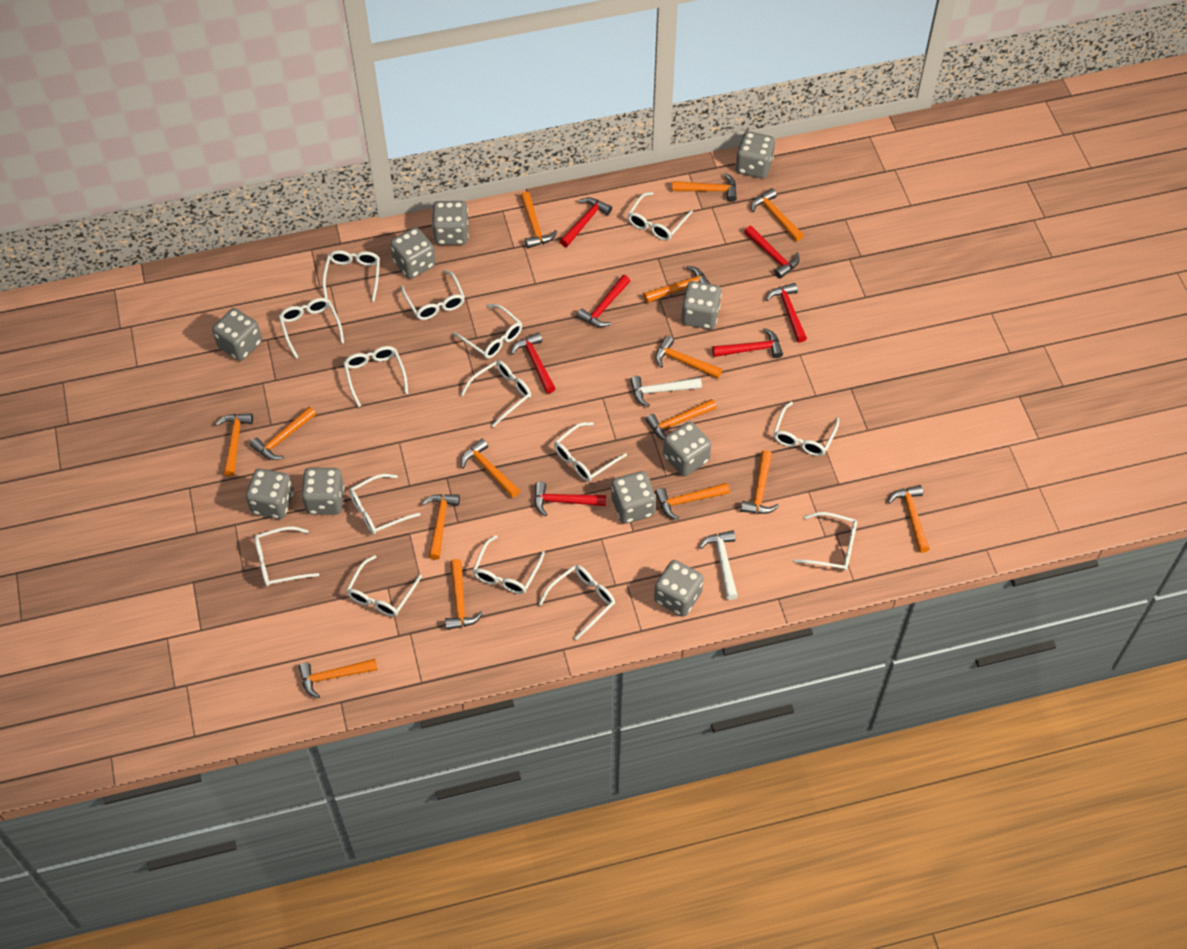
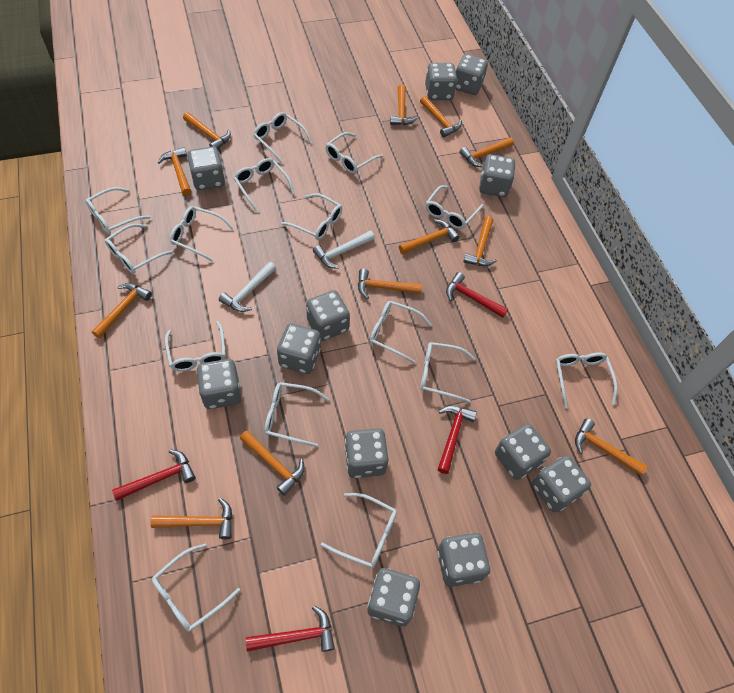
grey dice: [212,308,262,361] [246,468,294,519] [301,468,345,514] [390,227,436,279] [432,201,469,245] [611,471,656,524] [654,560,704,617] [663,421,711,476] [681,281,722,329] [736,131,775,178] = 10 -> [187,147,225,190] [197,359,241,409] [277,323,321,374] [306,290,350,341] [345,428,389,478] [367,568,420,627] [425,63,457,100] [437,533,490,587] [456,54,488,95] [479,154,515,197] [495,424,551,480] [532,455,591,513] = 12
orange hammer: [216,413,253,477] [250,407,316,460] [299,659,378,698] [422,494,460,560] [445,559,483,630] [461,439,520,498] [520,192,557,248] [643,266,710,303] [645,399,716,440] [655,336,722,379] [655,483,730,520] [672,173,737,202] [741,450,779,514] [751,188,804,241] [888,485,930,553] = 15 -> [92,283,152,338] [151,498,233,539] [158,147,191,196] [183,112,231,149] [240,430,305,496] [358,269,422,299] [390,84,418,125] [399,219,460,254] [420,96,462,138] [460,137,514,167] [463,216,497,266] [575,418,647,476] = 12
red hammer: [511,332,556,393] [534,482,606,516] [560,197,612,247] [577,275,630,327] [712,328,783,358] [744,226,800,278] [766,283,807,343] = 7 -> [112,449,196,501] [246,606,335,652] [438,406,477,474] [446,272,508,318] = 4

